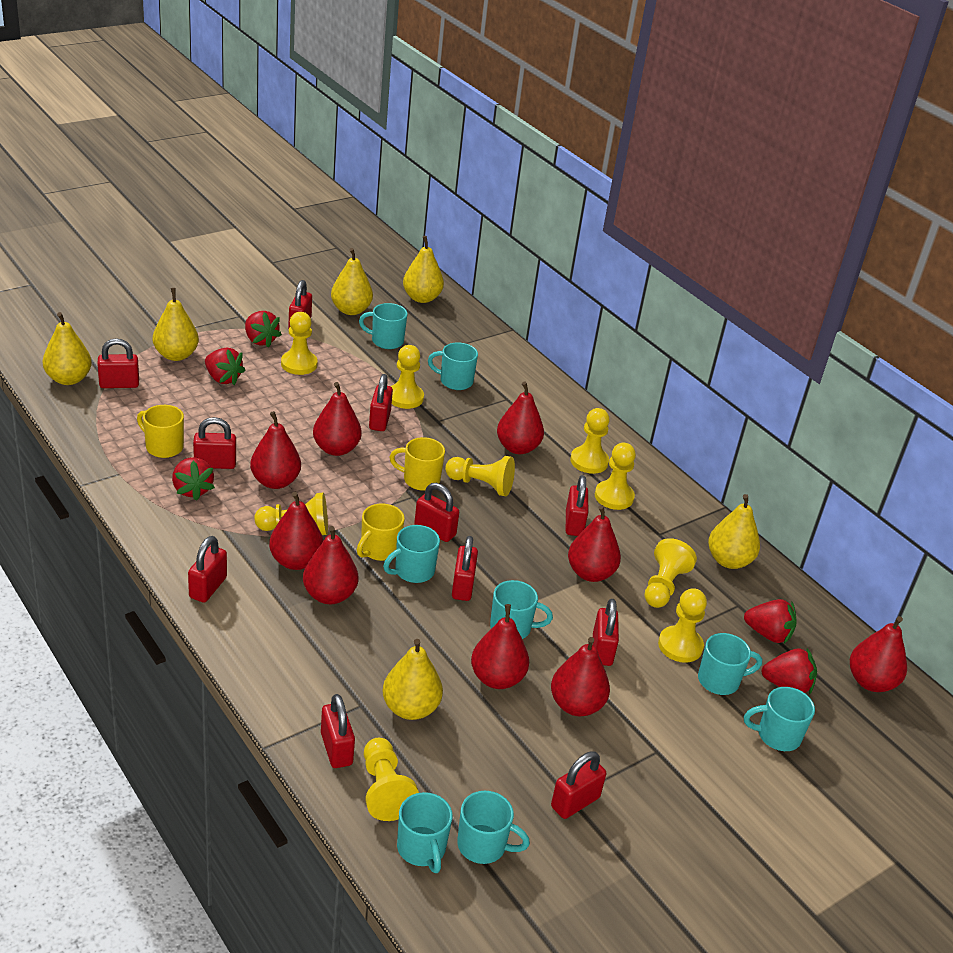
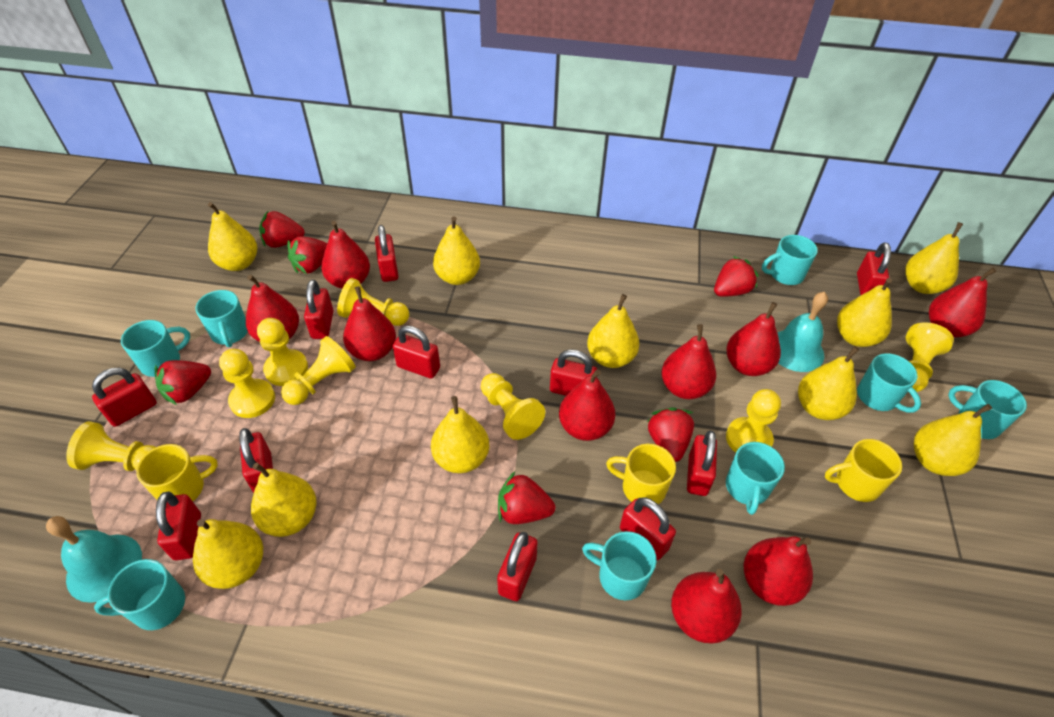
red strawberry: [172,457,215,501] [205,348,246,385] [245,311,282,348] [744,599,797,644] [761,648,817,695] = 5 -> [155,360,211,405] [259,211,305,248] [287,236,327,274] [498,471,555,524] [647,408,694,462] [714,256,759,297] = 6
turquoise bell: none = 0 -> [46,516,142,603] [777,292,828,372] = 2
yellow pawn: [254,492,328,535] [281,312,318,375] [364,738,419,821] [391,345,424,409] [445,456,515,496] [570,408,610,474] [595,443,636,510] [644,538,697,608] [658,588,707,663] = 9 -> [66,421,156,471] [219,349,275,418] [257,318,308,386] [281,336,356,405] [337,278,410,326] [481,373,545,440] [726,389,781,453] [906,322,954,392] = 8
yellow pear: [42,312,92,385] [153,288,199,361] [331,248,373,315] [383,639,443,720] [403,236,444,303] [708,494,760,569] = 6 -> [193,519,263,589] [208,202,257,271] [251,463,317,537] [431,396,489,473] [433,216,480,285] [587,294,640,368] [798,346,859,420] [837,278,892,347] [905,222,963,294] [914,404,992,476] = 10

